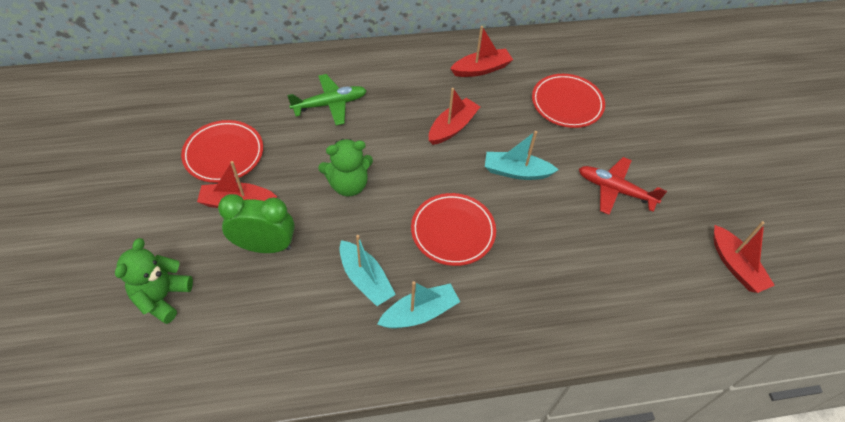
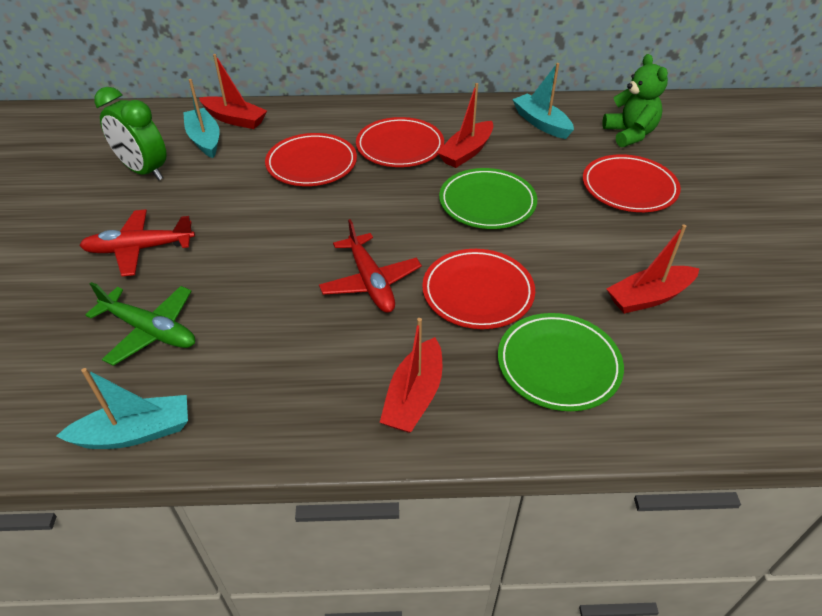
green plate: none = 0 -> [439,168,537,229] [498,313,624,411] = 2
green teddy bear: [115,238,193,324] [318,139,373,196] = 2 -> [602,54,668,147] = 1
red plane: [579,157,667,215] = 1 -> [79,210,195,276] [319,219,422,313] = 2
red plate: [181,120,263,183] [411,193,496,266] [532,74,605,128] = 3 -> [265,133,357,186] [356,117,444,167] [422,249,535,329] [583,154,681,212] = 4

